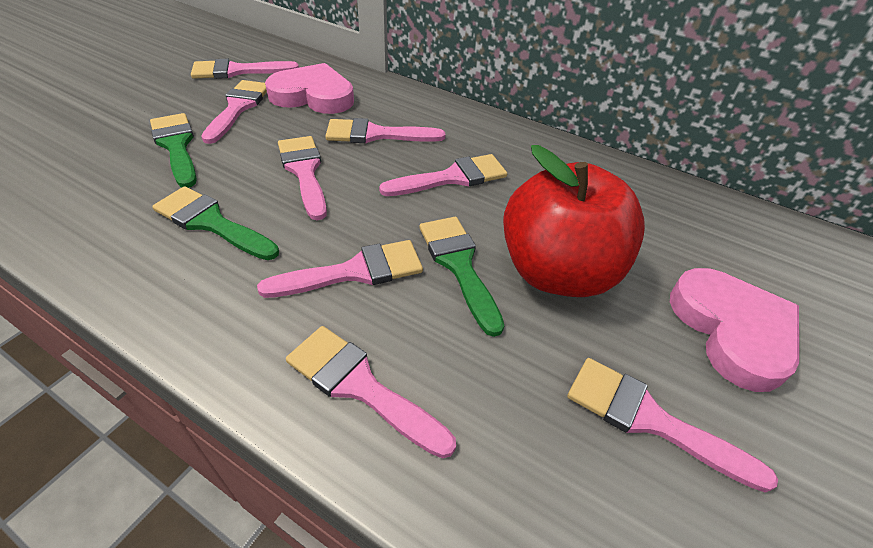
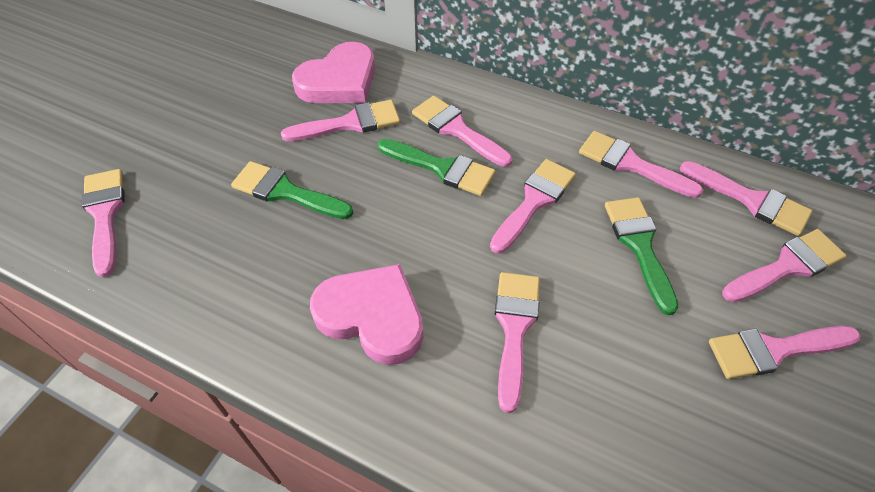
pink brush: [191,59,299,79] [201,80,267,144] [257,240,423,298] [278,136,327,220] [286,326,456,458] [325,118,445,143] [379,154,507,196] [567,358,778,492] = 8 -> [82,169,125,277] [281,100,400,141] [412,96,512,167] [490,159,576,254] [495,272,540,413] [579,131,703,198] [680,161,812,236] [709,326,861,379] [722,229,846,302] = 9
red apple: [503,145,645,297] = 1 -> none = 0

